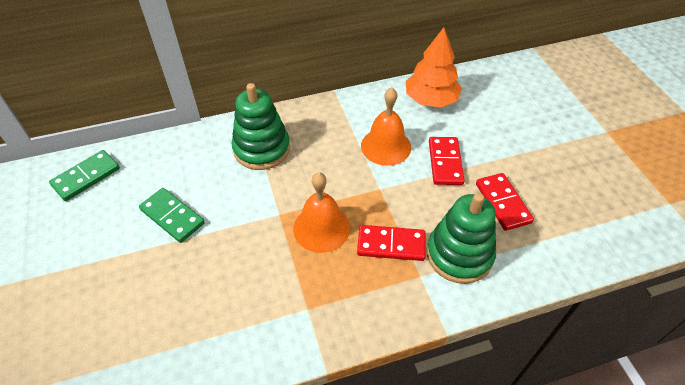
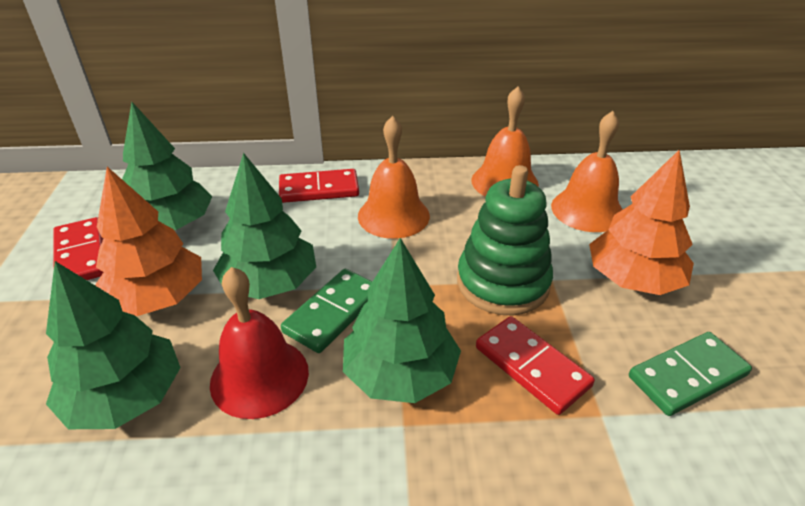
green stacking toy: [232,83,290,170] [427,193,496,284] = 2 -> [457,165,553,316] = 1
green tree: none = 0 -> [46,261,181,429] [122,102,213,230] [213,153,316,299] [343,238,461,403] = 4
orange bell: [293,172,350,253] [361,87,411,166] = 2 -> [358,116,430,239] [471,87,539,197] [551,111,623,232] = 3
orange tree: [406,27,462,108] = 1 -> [95,167,202,316] [589,150,694,295] = 2
red bell: none = 0 -> [210,267,309,419] = 1

